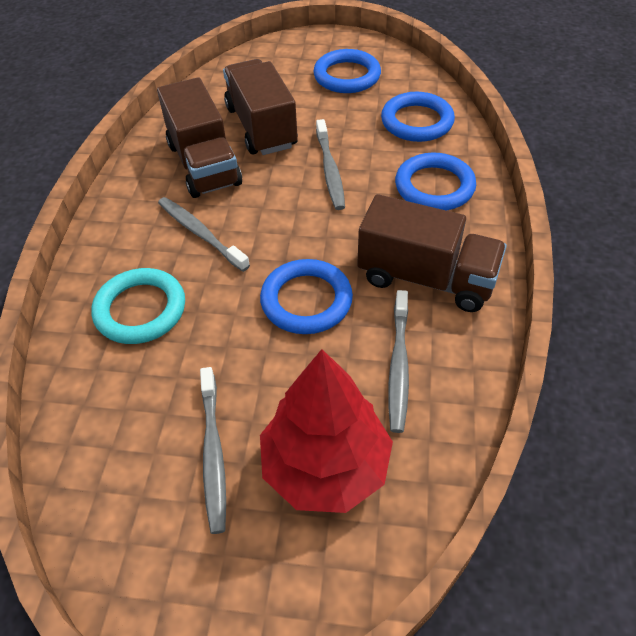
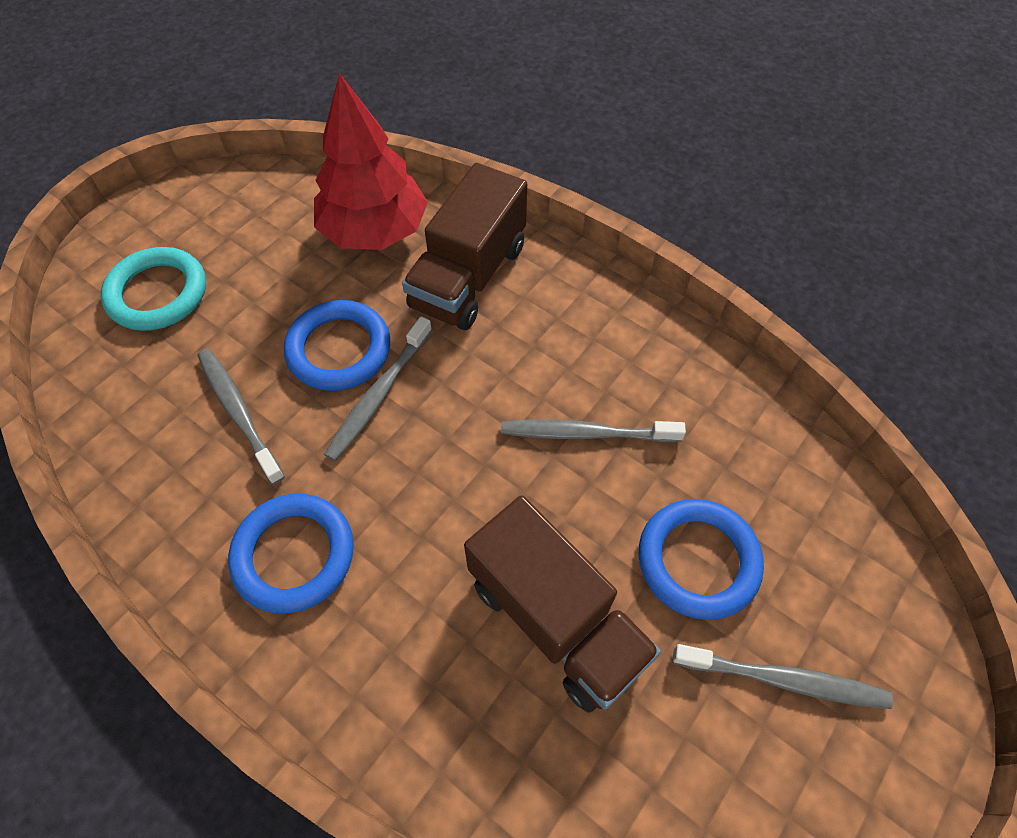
blue ring: [260,259,353,334] [313,49,381,93] [381,92,455,142] [395,153,476,210] = 4 -> [228,494,354,613] [284,300,390,391] [639,499,764,620] = 3
brown truck: [157,77,242,198] [223,59,298,155] [357,194,507,312] = 3 -> [402,163,527,330] [464,495,661,713] = 2

